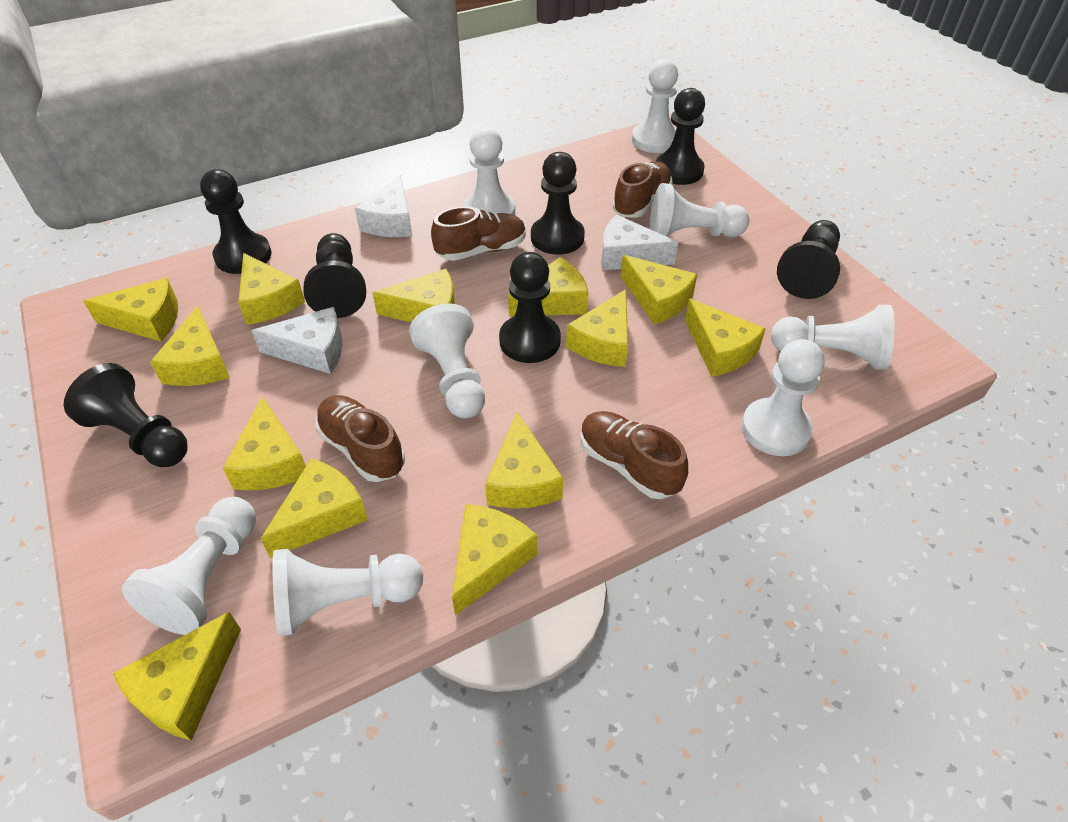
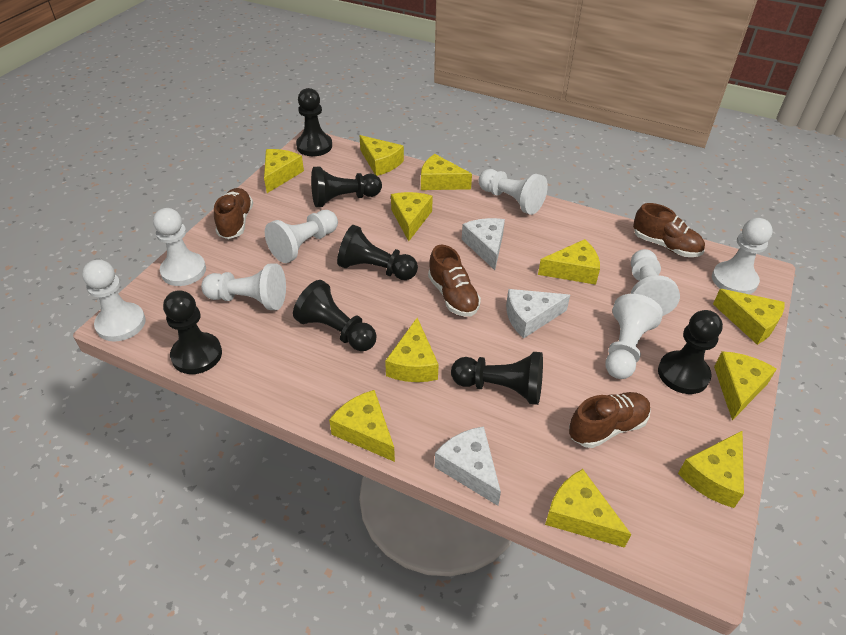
yellow cheese: [83,278,178,342] [113,612,241,741] [150,306,230,386] [223,397,306,490] [238,253,305,325] [260,458,368,558] [372,269,455,322] [452,504,537,616] [485,412,563,508] [508,257,589,316] [566,289,628,367] [620,255,698,325] [685,298,766,377] = 13 -> [264,149,304,193] [329,390,395,462] [359,135,404,176] [385,318,439,382] [391,192,433,241] [421,154,472,190] [538,239,600,285] [545,469,631,548] [678,431,744,508] [713,289,785,345] [714,351,777,421] = 11

